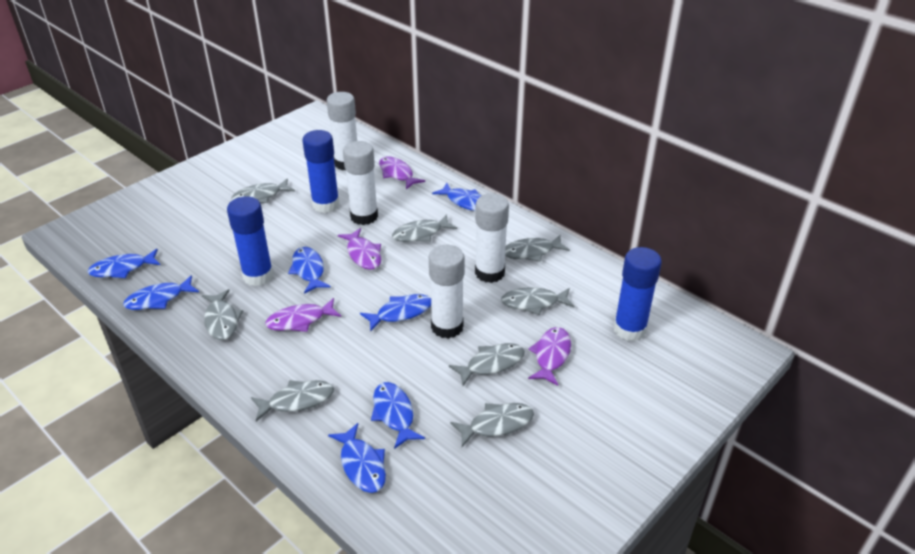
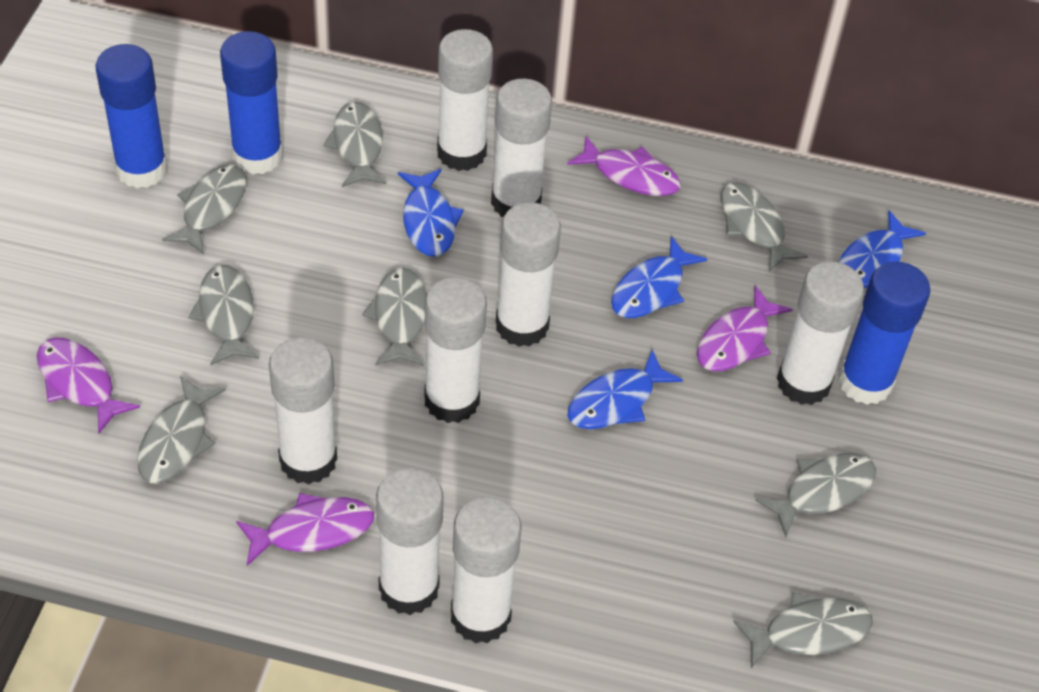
blue fish: [88,249,160,278] [123,275,199,310] [288,247,331,294] [328,423,386,493] [360,294,431,331] [371,382,425,449] [432,182,482,211] = 7 -> [398,169,464,257] [567,350,683,429] [611,236,707,318] [839,211,926,288] = 4
white glue stick: [327,92,357,170] [343,141,378,225] [429,245,465,339] [475,193,509,283] = 4 -> [269,337,337,485] [376,468,444,615] [424,277,487,423] [437,29,493,171] [451,497,521,644] [491,78,552,217] [496,202,561,347] [777,262,864,405] = 8

